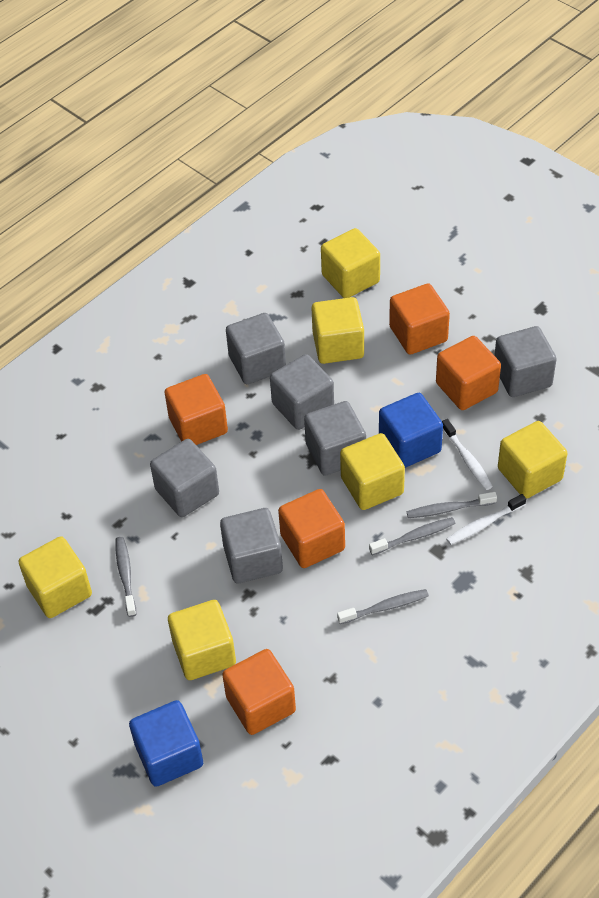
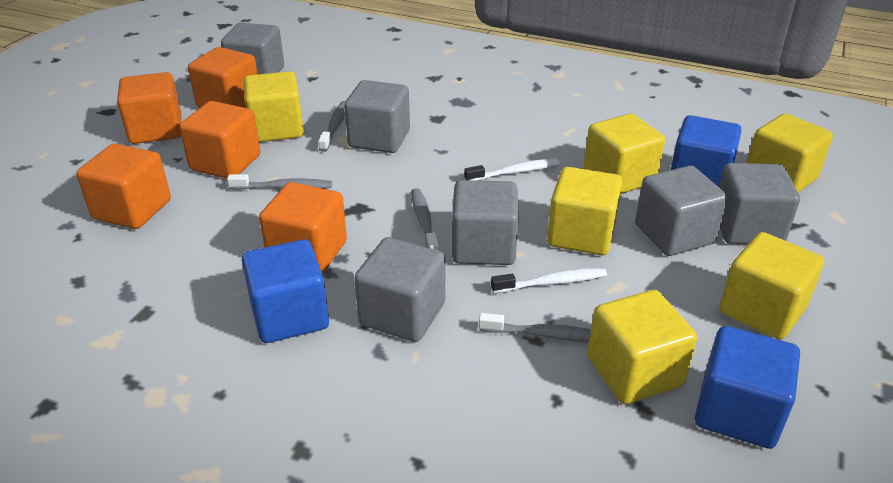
blue cube: [129,700,203,787] [379,393,443,468] = 2 -> [242,239,329,343] [671,115,742,187] [695,326,800,449] = 3

